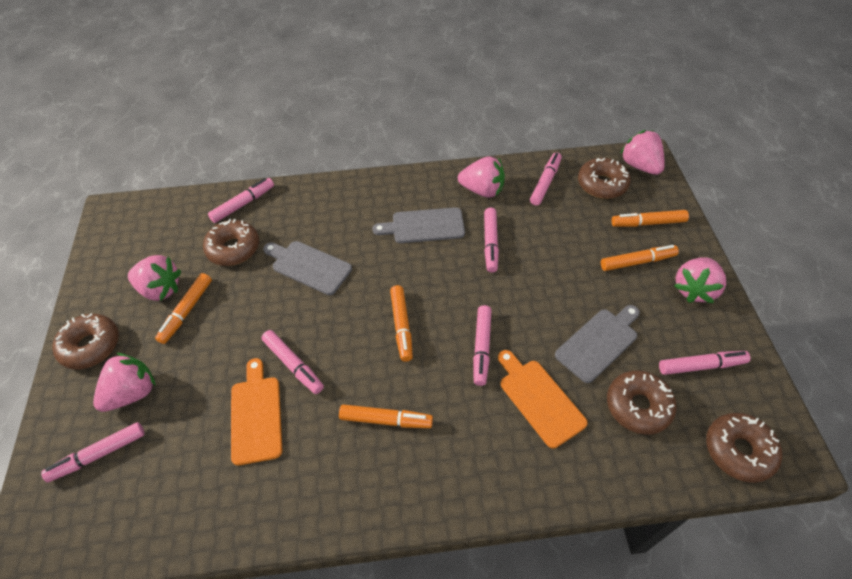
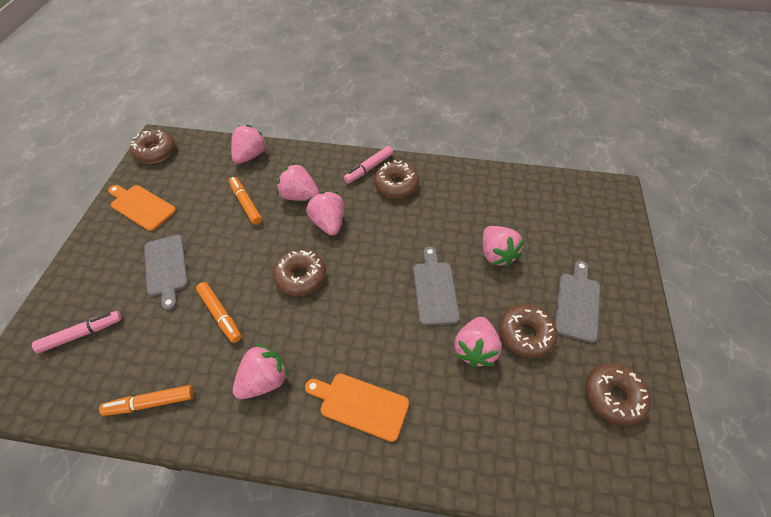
orange marker: [155,273,212,344] [339,404,433,428] [390,285,413,362] [601,245,679,271] [611,210,689,227] = 5 -> [99,385,194,416] [196,282,242,343] [229,177,262,225] = 3
pink marker: [41,422,145,482] [208,178,274,223] [261,330,324,394] [473,305,492,386] [484,208,499,273] [530,152,562,206] [659,351,751,375] = 7 -> [32,311,122,353] [344,146,393,184] = 2
pink strawberry: [93,353,156,412] [128,255,181,301] [458,156,505,197] [620,130,665,175] [674,257,726,303] = 5 -> [231,124,268,164] [233,344,289,399] [277,163,319,201] [306,191,344,235] [454,317,502,367] [482,226,524,267] = 6

